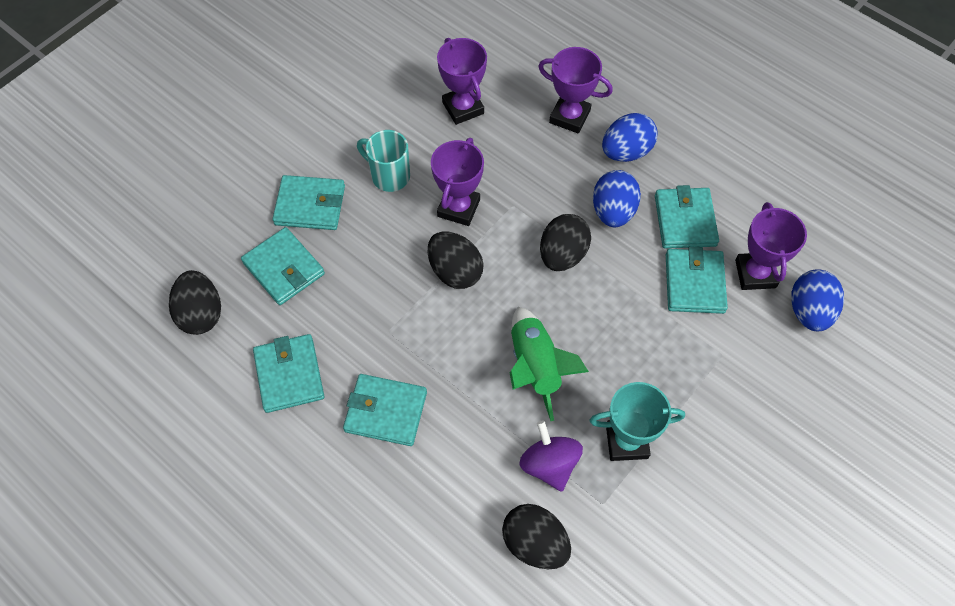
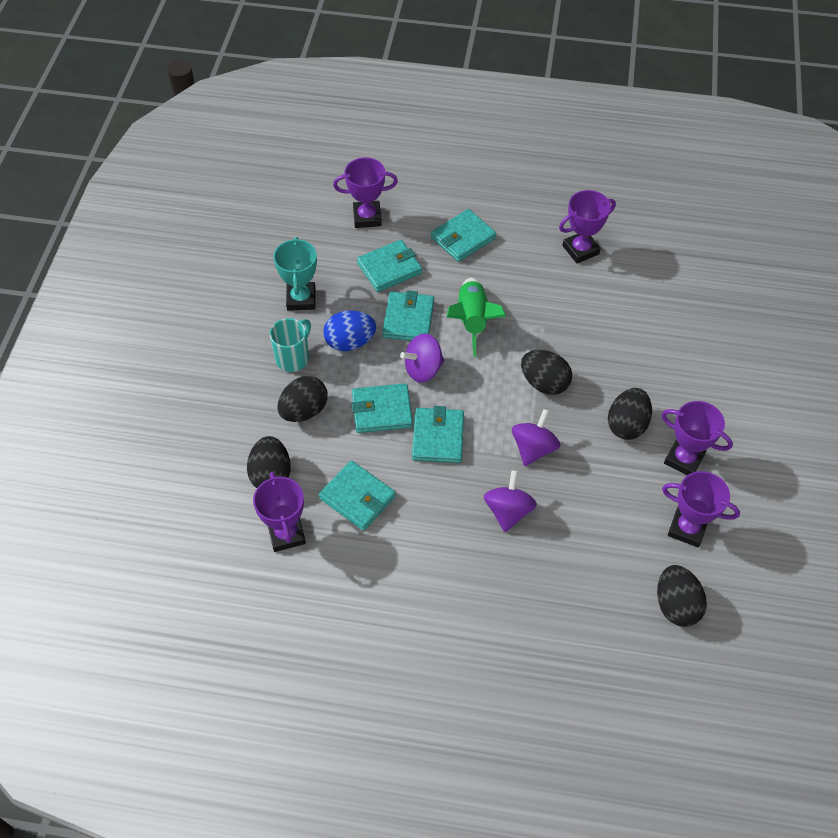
black egg: [169,270,221,335] [428,231,484,289] [502,504,571,569] [540,214,591,271] = 4 -> [247,436,291,488] [277,376,328,422] [521,350,572,395] [608,388,652,440] [657,565,707,627] = 5
blue egg: [593,170,641,227] [602,113,657,162] [792,269,844,331] = 3 -> [323,311,376,351] = 1
purple spinning top: [519,420,583,492] = 1 -> [400,333,445,383] [484,470,537,532] [512,409,560,466] = 3
purple trophy: [431,138,484,226] [437,38,487,125] [538,47,613,133] [735,202,807,290] = 4 -> [253,472,306,552] [333,158,398,228] [559,190,616,263] [661,401,733,475] [662,471,740,547] = 5

